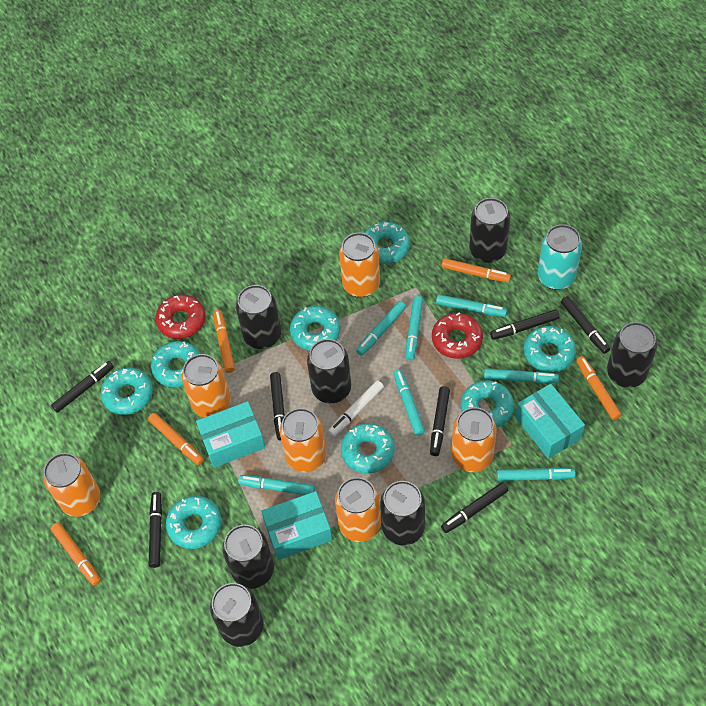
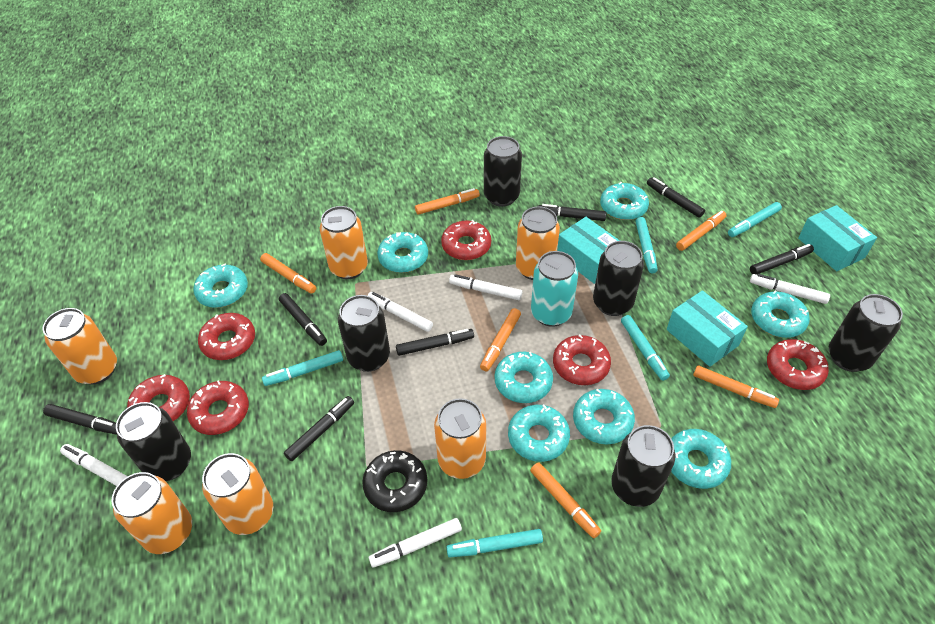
black can: [210,583,264,647] [222,525,274,589] [236,285,281,349] [307,339,351,403] [380,481,425,545] [469,198,510,263] [607,322,657,388] = 7 -> [116,402,191,481] [338,295,390,372] [484,136,522,207] [593,241,644,316] [611,425,675,507] [829,294,903,372] = 6
black donut: none = 0 -> [362,450,427,512] = 1
orange marker: [50,522,100,585] [148,413,204,465] [213,310,235,373] [442,258,511,282] [576,356,621,420] = 5 -> [260,253,316,294] [415,188,480,215] [480,308,521,371] [530,462,601,538] [676,211,726,251] [693,365,779,408] = 6
red donut: [155,294,206,339] [432,312,483,359] = 2 -> [127,374,190,421] [187,380,249,435] [198,313,255,360] [441,220,491,260] [553,335,611,385] [767,339,829,390] = 6
turquoise marker: [238,475,315,495] [356,301,406,356] [394,369,425,436] [406,296,423,360] [436,294,507,317] [484,368,559,383] [497,467,576,481] = 7 -> [262,350,343,386] [446,529,543,557] [621,315,670,381] [636,217,657,274] [728,202,782,237] = 5
white marker: [328,380,384,437] = 1 -> [60,444,128,486] [367,292,433,332] [369,518,462,568] [449,274,522,300] [750,274,830,304] = 5

